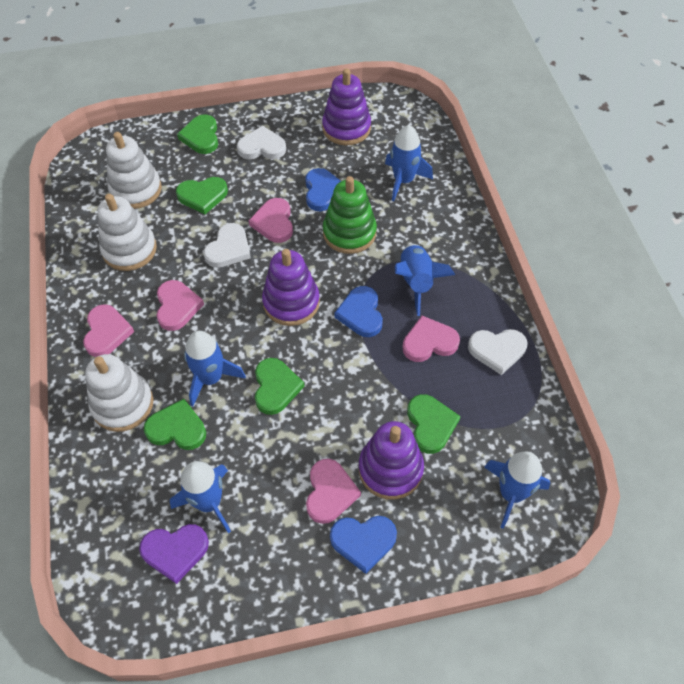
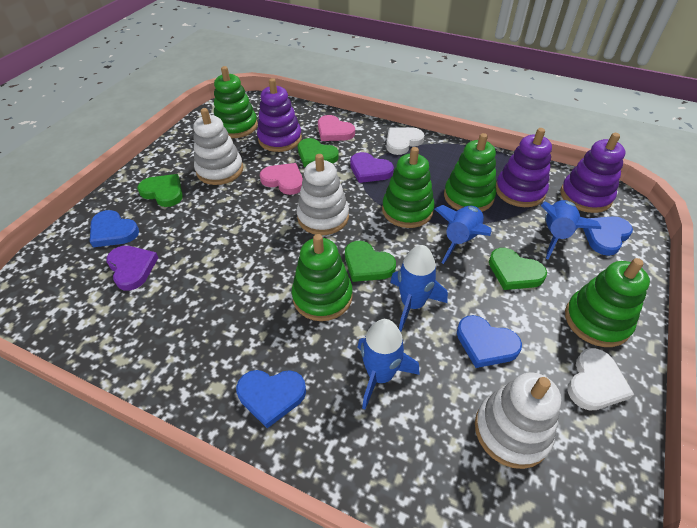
blue heart: [305,168,341,211] [330,516,397,574] [334,286,383,337] = 3 -> [90,210,139,247] [236,370,306,428] [457,315,522,368] [583,216,633,256] = 4
blue rocket: [170,461,231,533] [184,331,246,406] [385,125,433,201] [395,244,455,316] [484,452,550,529] = 5 -> [357,319,420,409] [390,245,448,331] [435,205,492,264] [541,200,601,260] = 4
green heart: [144,399,206,450] [176,177,228,214] [177,115,218,154] [255,358,305,415] [407,394,461,454] = 5 -> [137,174,183,207] [298,138,339,167] [345,241,396,282] [489,248,547,290] = 4
green stacking toy: [323,176,377,254] = 1 -> [214,66,258,138] [292,234,353,321] [382,147,435,228] [444,133,496,212] [565,258,650,347] = 5
pink heart: [83,304,134,357] [156,280,204,331] [249,198,293,243] [306,459,361,524] [403,316,460,362] = 5 -> [260,163,303,195] [318,115,355,141] = 2
purple heart: [139,524,209,584] = 1 -> [106,246,158,291] [350,152,394,183] = 2
white heart: [204,223,251,268] [237,126,286,159] [468,329,527,375] = 3 -> [386,128,424,155] [567,348,634,410] = 2

